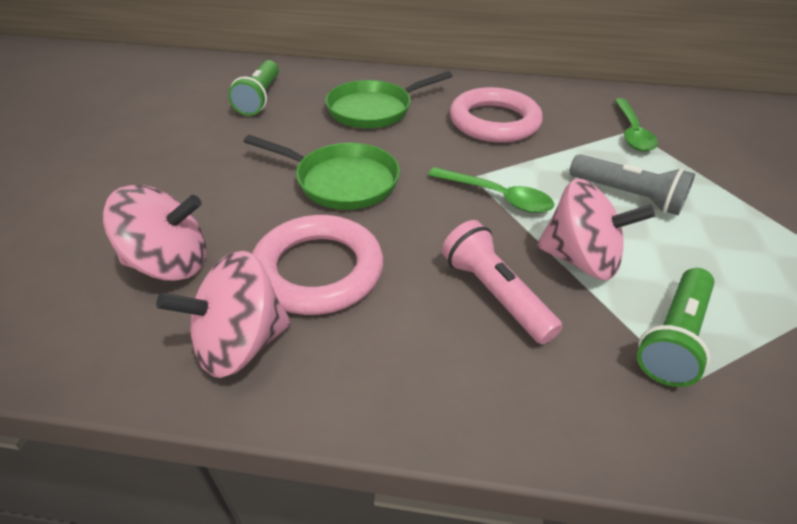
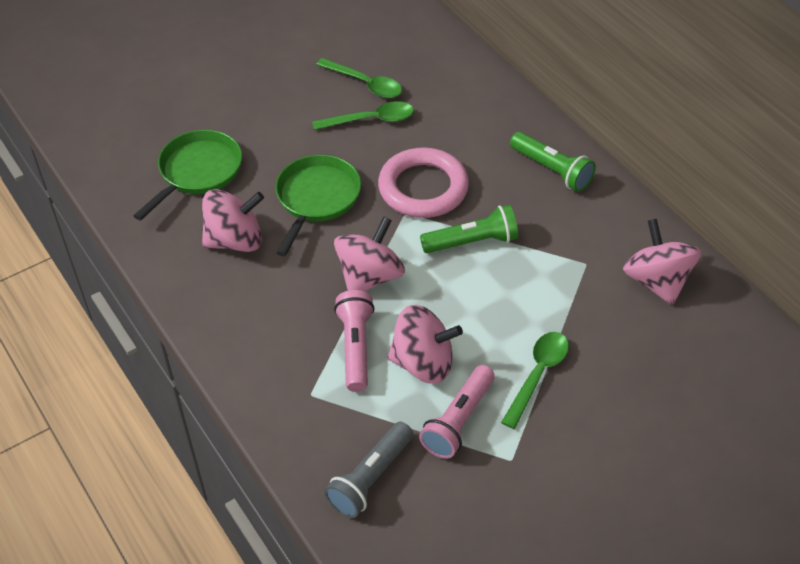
green spoon: [428,167,554,213] [615,98,658,152] = 2 -> [312,101,414,130] [316,58,402,98] [501,332,569,429] = 3
pink flashlight: [442,220,563,344] = 1 -> [334,290,375,392] [419,365,495,459] = 2
pink ring: [252,215,383,315] [450,87,543,143] = 2 -> [378,148,469,218] = 1
pink spinning top: [103,185,207,281] [156,251,291,378] [537,179,655,280] = 3 -> [202,189,264,252] [334,217,405,291] [387,305,463,384] [623,219,701,305] = 4

